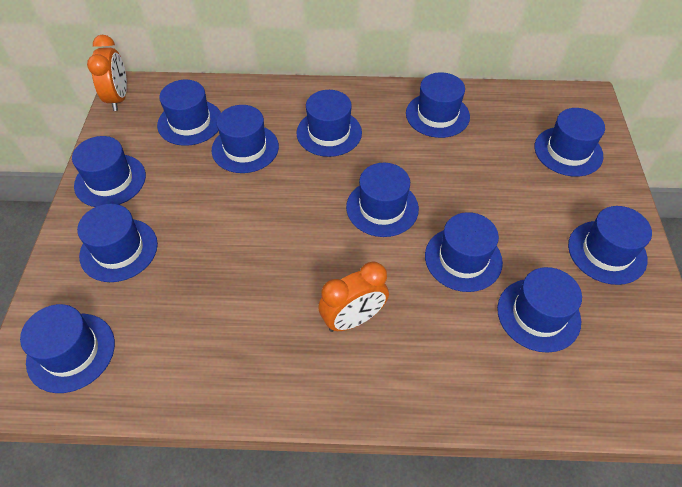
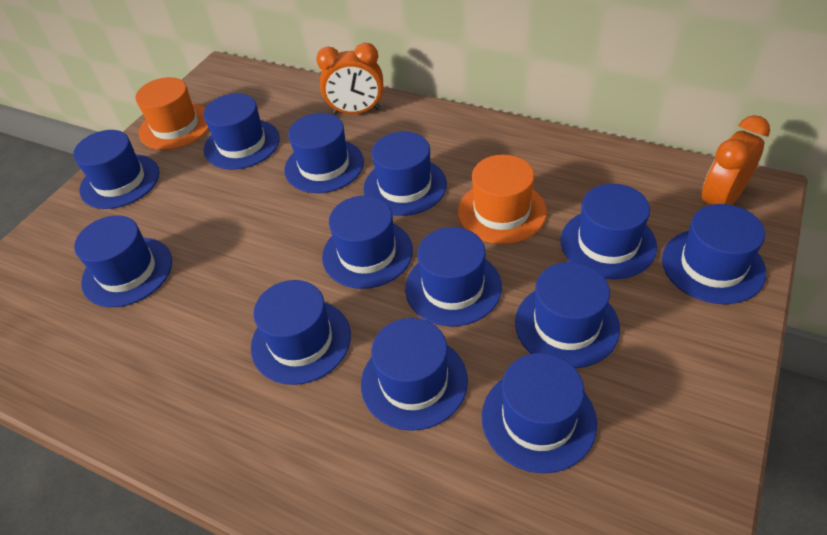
blue hat: [20,304,115,393] [72,136,146,207] [77,204,158,282] [157,80,221,146] [212,105,279,173] [296,90,362,157] [346,163,419,237] [406,72,470,138] [425,212,503,292] [497,267,582,353] [534,108,605,177] [568,206,652,285] = 12 -> [73,130,159,209] [74,215,172,307] [204,93,280,169] [251,280,351,385] [284,113,364,193] [322,196,413,289] [361,318,468,431] [363,132,447,216] [405,227,502,326] [482,353,597,473] [515,262,620,368] [561,184,657,279] [662,204,766,304] = 13
orange hat: none = 0 -> [135,77,209,150] [458,155,547,244] = 2

